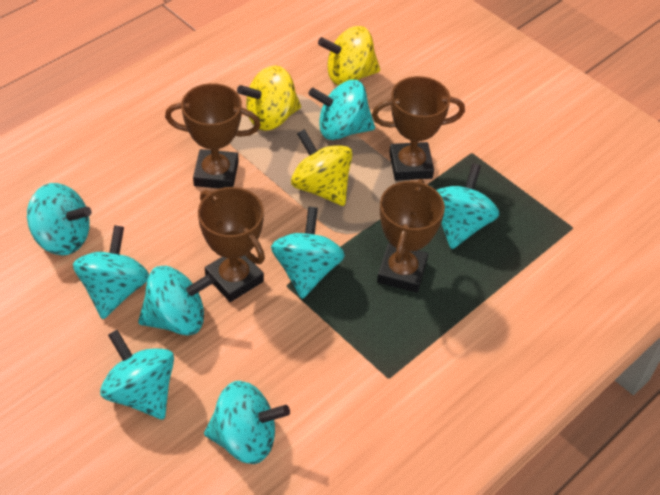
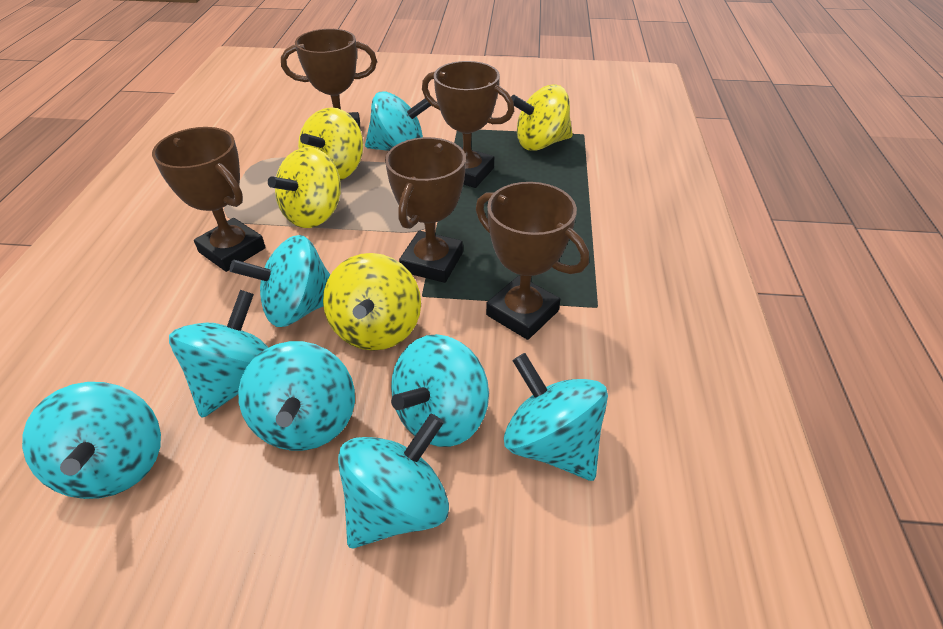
brown trophy: [165,83,261,189] [198,187,265,302] [372,76,465,181] [377,179,445,293] = 4 -> [152,127,266,272] [281,29,377,128] [385,137,466,283] [422,61,514,188] [476,182,589,340] = 5
yellow spinning top: [237,65,301,131] [291,129,352,206] [318,26,380,85] = 3 -> [268,147,341,228] [298,107,363,181] [323,253,421,351] [511,85,573,151] = 4

